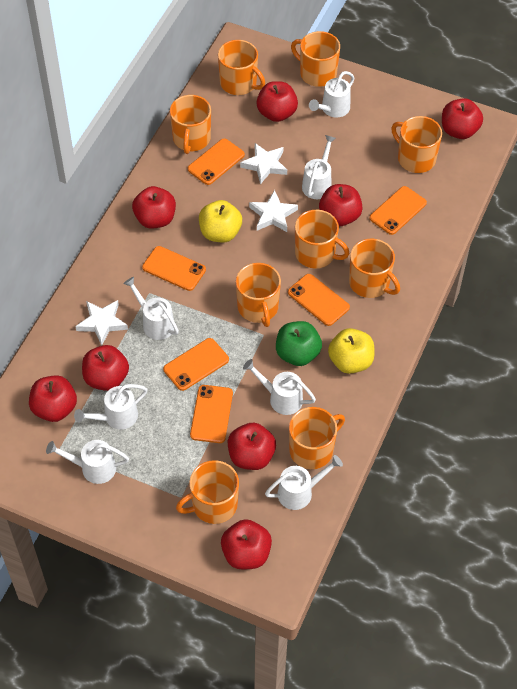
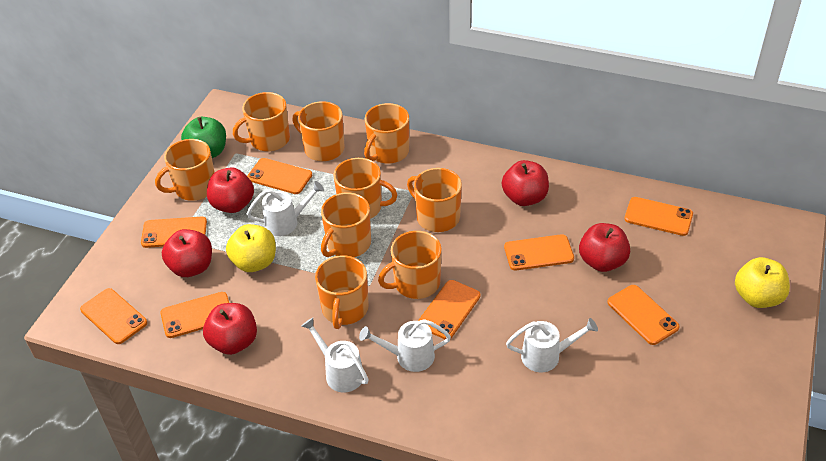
orange phone: [142,246,206,291] [163,338,229,391] [188,139,245,185] [190,385,233,443] [288,274,350,326] [370,186,427,235] = 6 -> [80,288,147,344] [141,217,207,248] [160,292,229,338] [247,158,312,194] [418,280,481,339] [504,234,574,271] [607,285,680,345] [625,197,693,236] = 8
red apple: [29,375,77,422] [82,345,129,391] [132,186,176,229] [221,519,272,569] [228,423,276,470] [257,81,298,122] [319,184,363,226] [442,98,483,139] = 8 -> [162,229,212,277] [203,303,257,355] [207,168,254,213] [502,160,549,206] [579,223,630,272] = 5
white star: [75,300,128,346] [240,143,287,184] [249,190,298,232] = 3 -> none = 0
white watering can: [46,440,129,484] [74,384,148,430] [123,277,179,340] [243,359,316,415] [265,455,343,510] [302,135,336,199] [309,71,354,118] = 7 -> [247,181,324,236] [301,318,369,392] [359,319,451,372] [506,318,598,372] = 4

